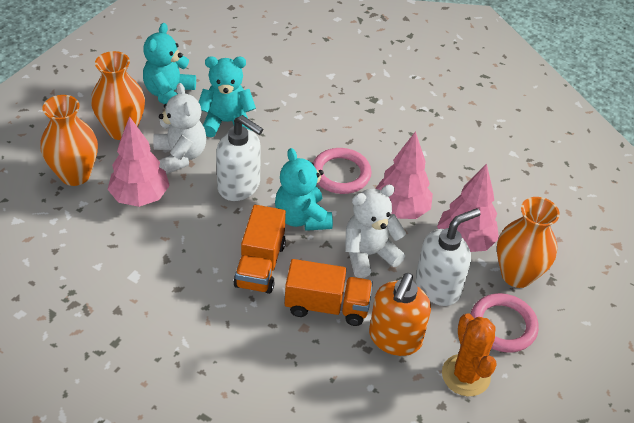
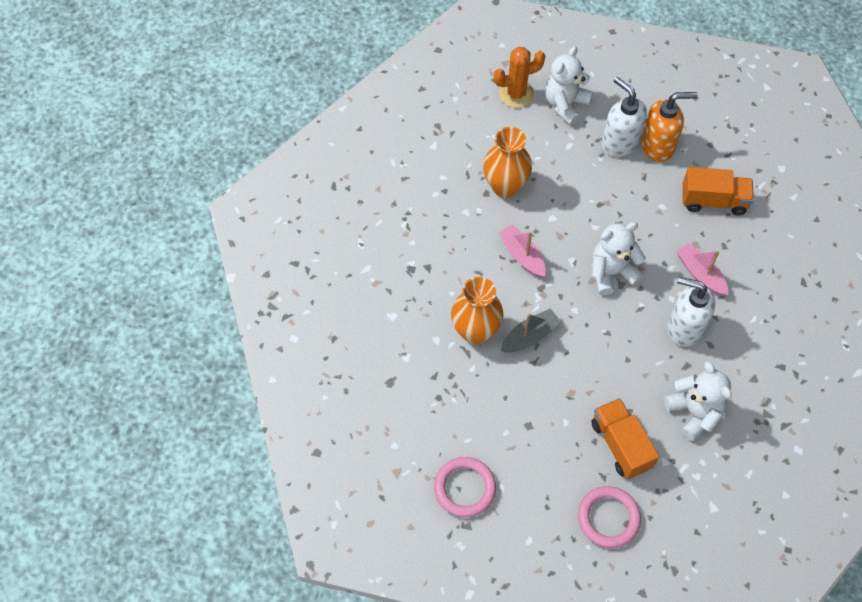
grey boat: none = 0 -> [501,309,561,352] = 1
orange vase: [41,95,98,186] [91,51,145,140] [497,197,560,288] = 3 -> [451,277,504,344] [483,127,532,198] = 2
pink boat: none = 0 -> [499,224,546,277] [676,243,728,296] = 2
pink tree: [107,116,170,207] [375,131,433,219] [437,164,499,252] = 3 -> none = 0
turquoise teddy bear: [143,23,196,104] [199,56,256,137] [275,148,333,231] = 3 -> none = 0
white teddy bear: [153,83,207,174] [345,184,406,278] = 2 -> [545,46,593,125] [592,222,646,295] [664,362,732,441] = 3

